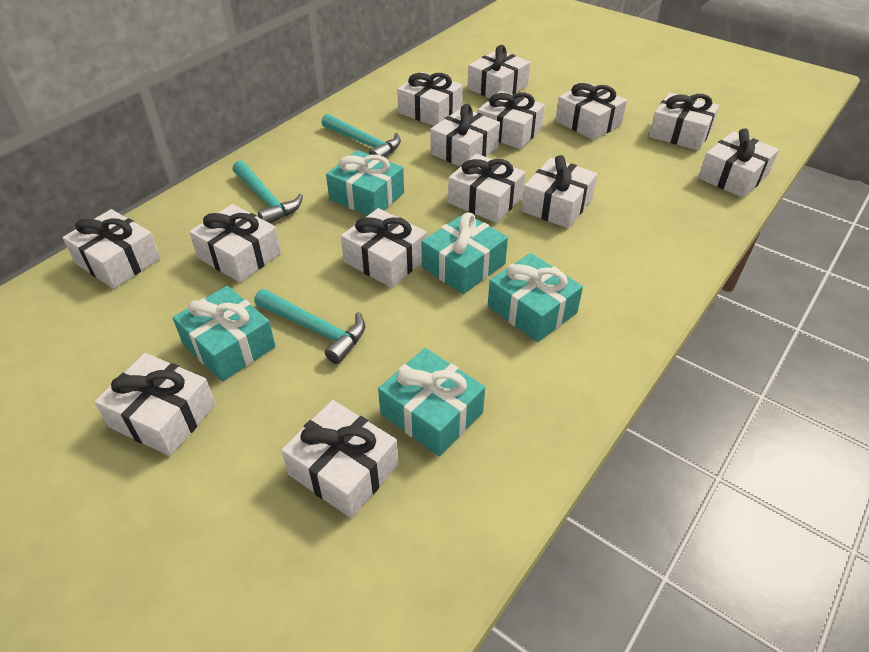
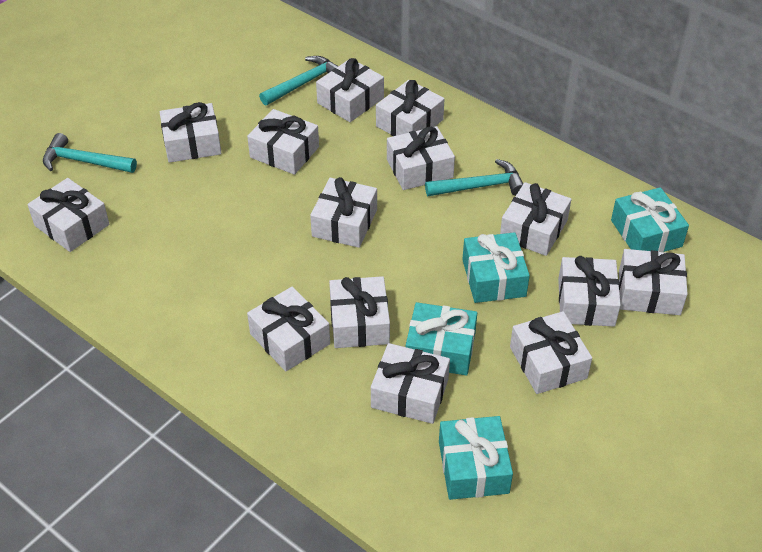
turquoise gift: [173,286,276,381] [326,150,404,215] [378,348,485,456] [422,213,508,294] [488,253,583,342] = 5 -> [406,302,477,375] [439,416,513,500] [462,232,530,303] [611,187,689,252] = 4

